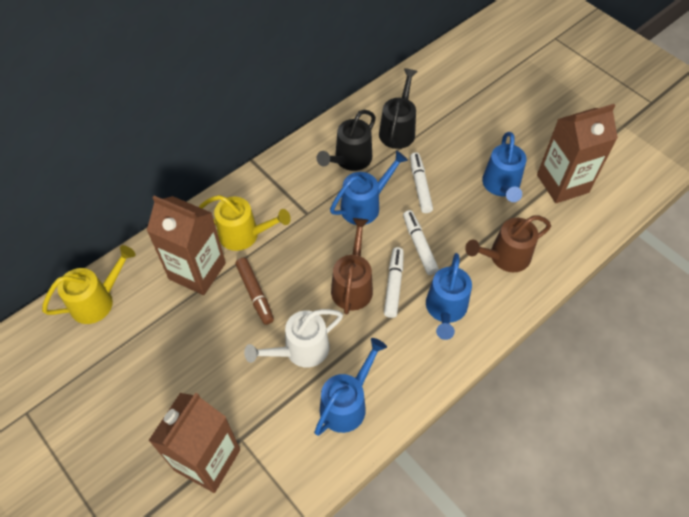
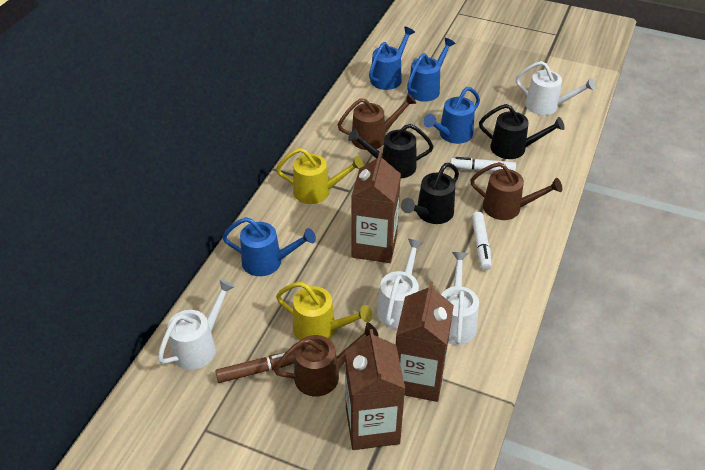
black watering can: [317,110,376,171] [379,68,418,149] = 2 -> [348,124,434,178] [401,163,459,224] [479,104,565,159] = 3
brown watering can: [331,218,373,314] [465,215,551,272] = 2 -> [274,322,378,396] [338,93,417,150] [470,162,562,220] = 3
white marker: [384,247,404,318] [403,210,439,275] [410,152,433,213] = 3 -> [450,157,516,172] [472,212,492,270] = 2
white watering can: [244,309,343,368] = 1 -> [158,279,235,370] [377,239,423,329] [441,252,479,345] [516,61,596,115] = 4

